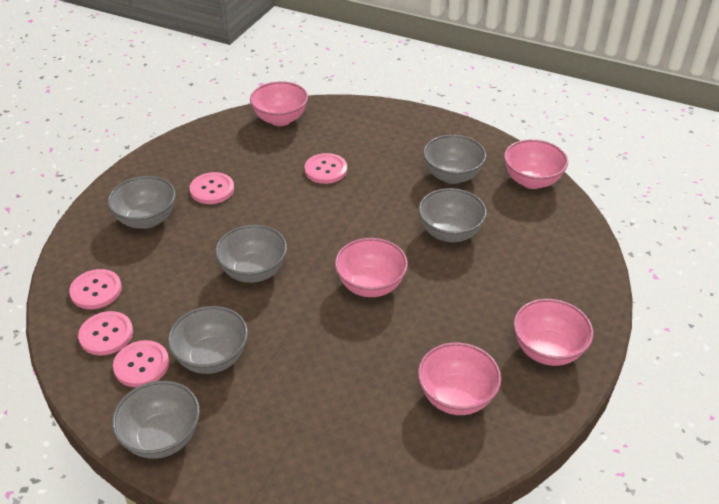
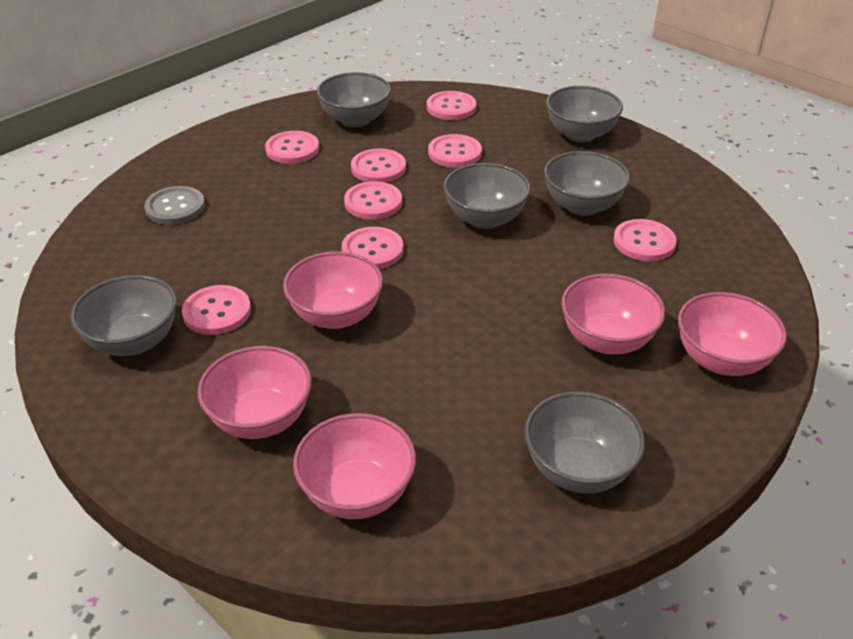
grey button: none = 0 -> [145,186,205,225] = 1
pink button: [69,269,122,309] [78,311,133,355] [113,340,169,387] [190,172,234,204] [305,153,347,184] = 5 -> [182,285,251,335] [265,131,319,164] [342,227,404,269] [344,181,402,220] [351,148,406,183] [427,91,476,120] [428,134,482,168] [613,219,677,261] = 8

